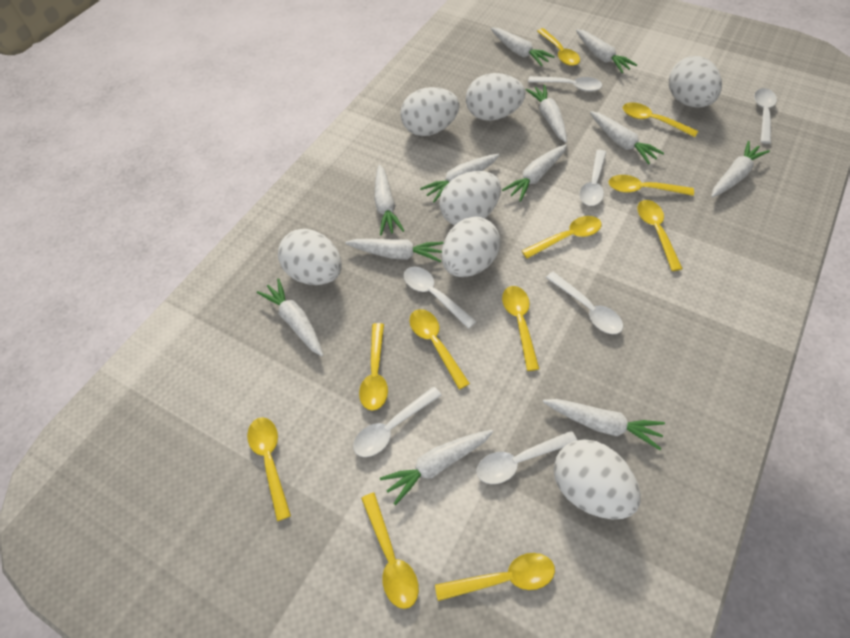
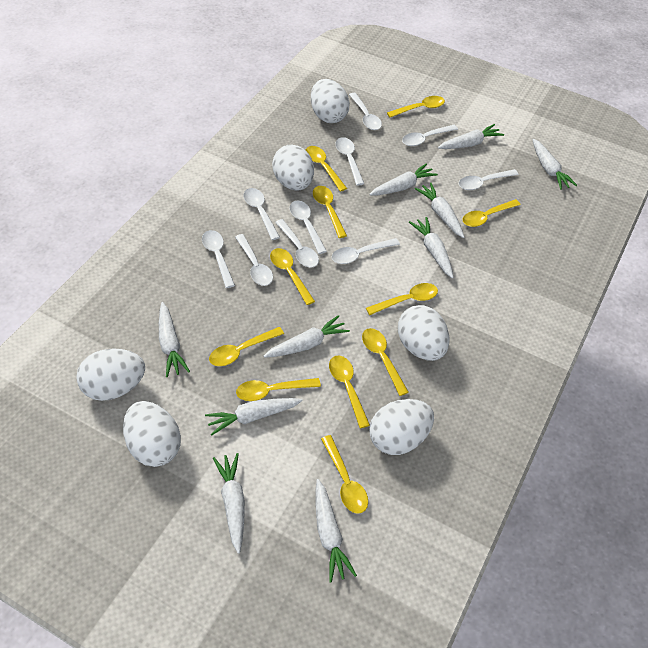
white carrot: [257,278,323,356] [345,239,444,262] [374,164,404,235] [380,430,493,505] [420,154,499,202] [491,27,555,66] [502,144,567,202] [526,85,567,143] [543,399,665,450] [576,29,637,73] [590,111,664,164] [711,141,770,197] = 12 -> [159,302,190,377] [205,398,303,435] [213,453,245,554] [263,315,350,358] [316,479,357,583] [369,163,438,196] [409,217,454,278] [415,183,464,238] [438,124,504,149] [532,139,577,190] = 10
white egg: [278,229,342,285] [400,87,460,136] [439,171,501,225] [441,217,500,277] [466,73,525,121] [554,439,641,519] [669,56,722,107] = 7 -> [76,349,145,401] [123,401,181,467] [272,145,314,191] [311,79,350,123] [369,399,434,455] [398,305,449,361] = 6
white spoon: [353,386,442,457] [403,267,477,329] [476,431,577,484] [528,76,602,92] [546,272,623,334] [579,150,606,206] [754,88,777,144] = 7 -> [202,230,235,288] [235,234,273,286] [244,188,280,240] [275,219,319,268] [290,201,327,254] [332,238,400,264] [335,137,364,186] [349,93,382,130] [402,125,458,146] [459,169,519,190] = 10

